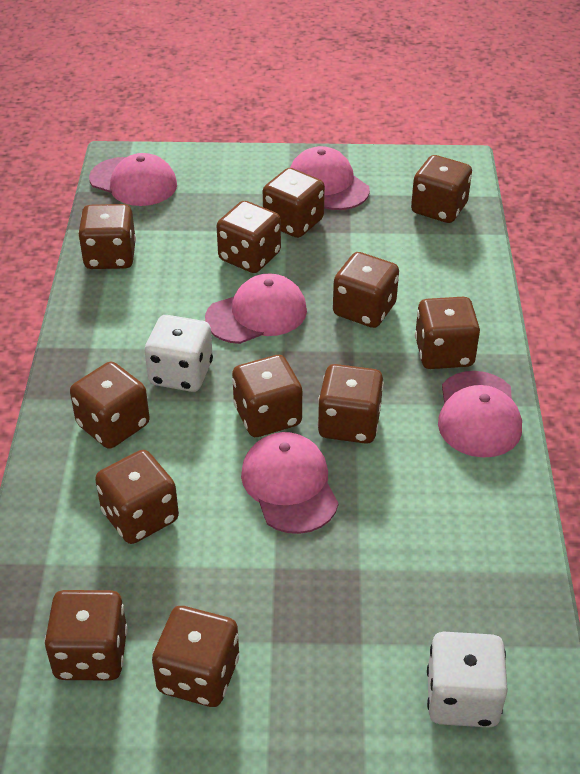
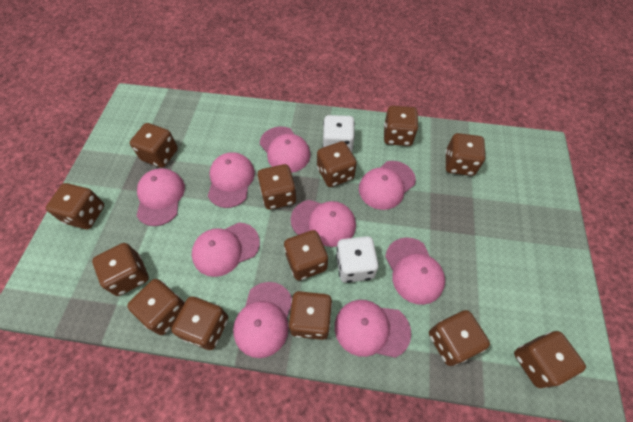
brown dice: [44,590,128,681] [70,362,150,449] [78,204,136,269] [95,450,179,544] [152,606,239,707] [216,201,281,273] [232,355,302,437] [263,168,325,238] [317,364,384,444] [333,252,399,328] [411,155,472,223] [415,297,480,369] = 12 -> [46,183,104,229] [92,243,149,296] [127,279,185,335] [130,123,178,168] [171,297,228,350] [257,164,296,210] [284,230,328,281] [289,291,332,340] [317,141,357,187] [384,106,419,146] [429,310,490,366] [445,133,485,176] [514,331,586,388] = 13
pink cap: [89,153,177,206] [205,273,307,344] [241,432,338,534] [290,146,370,210] [438,371,522,458] = 5 -> [137,168,185,226] [192,222,260,277] [208,152,255,208] [233,282,292,358] [260,127,311,173] [291,200,356,247] [335,300,411,358] [359,161,416,210] [385,238,445,305] = 9

